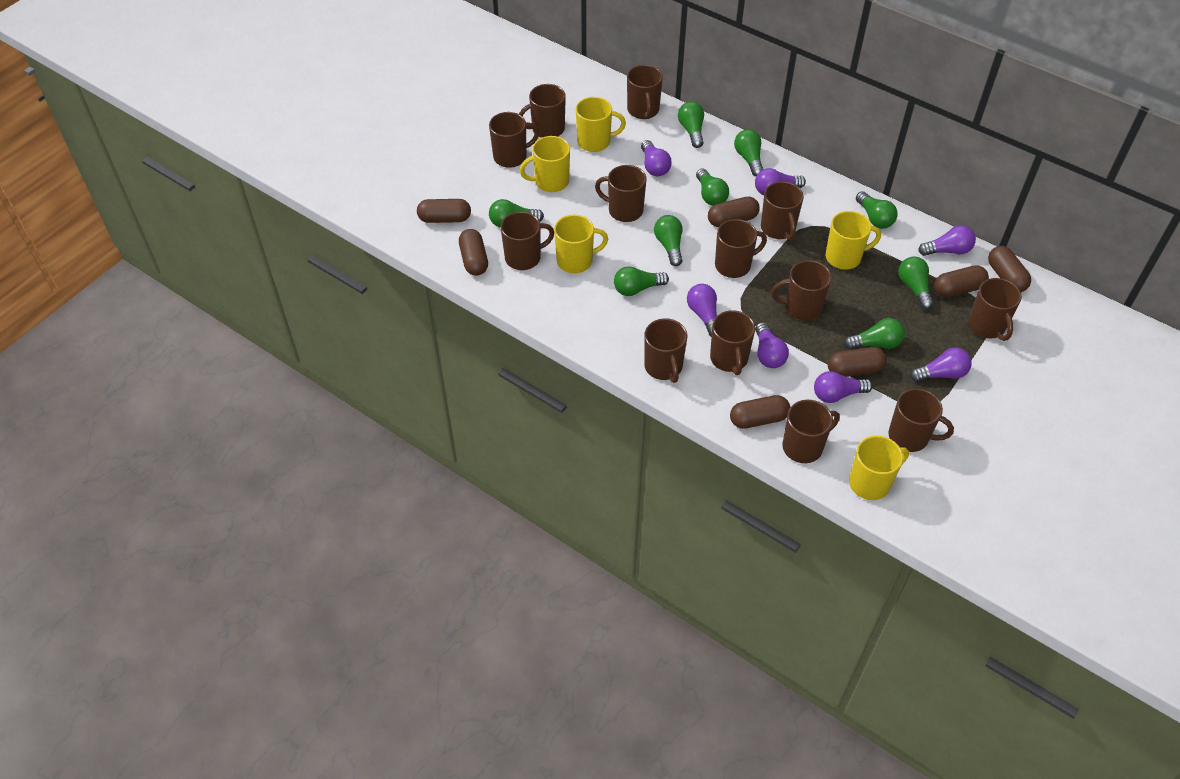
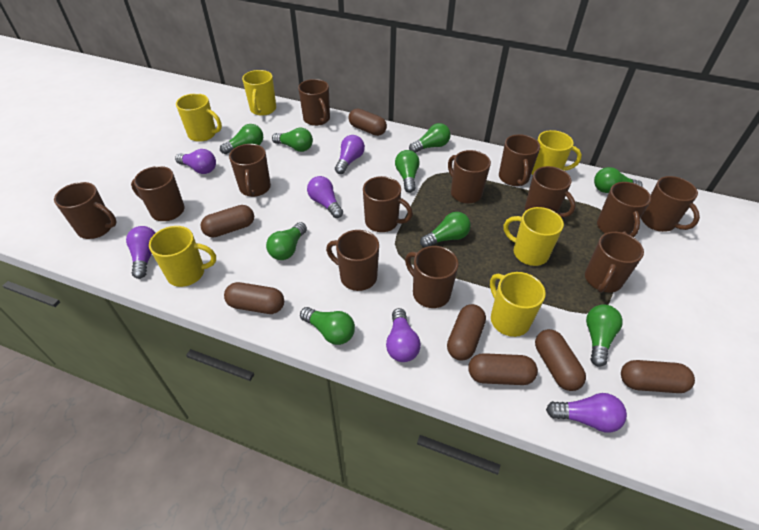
purple light bulb: [641,140,672,176] [687,284,717,337] [755,168,806,195] [755,322,789,368] [814,371,872,403] [910,348,972,382] [918,225,976,256] = 7 -> [126,226,155,279] [175,149,216,174] [307,176,343,218] [335,135,365,174] [386,308,421,362] [546,393,627,433] = 6
yellow mug: [520,136,570,192] [554,215,608,273] [576,97,626,152] [826,211,881,270] [849,435,909,500] = 5 -> [149,226,216,287] [176,93,222,142] [242,70,276,116] [490,272,546,337] [504,207,564,266] [531,130,582,175] = 6

